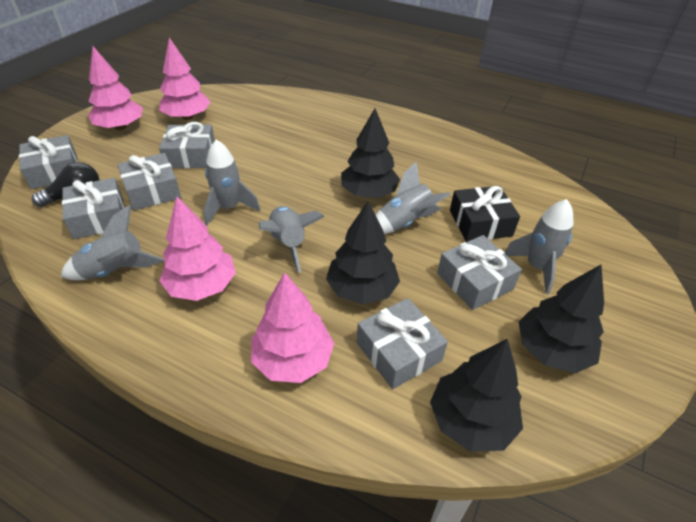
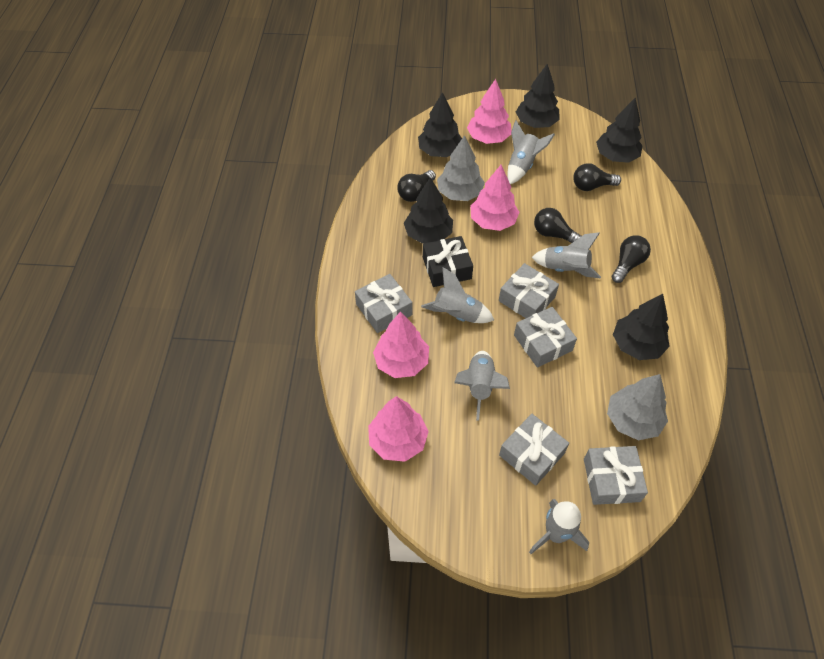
black light bulb: [32,162,99,207] = 1 -> [397,170,436,202] [534,208,582,243] [573,163,621,191] [612,235,651,283] = 4
black tree: [326,201,400,305] [341,108,400,198] [430,339,523,452] [519,265,604,373] = 4 -> [404,177,453,244] [418,92,462,157] [516,64,560,128] [596,98,643,163] [613,294,670,360] = 5
grey gift: [19,135,78,189] [62,178,124,239] [118,153,181,211] [159,122,215,168] [357,298,448,389] [437,235,522,310] = 6 -> [355,274,412,333] [499,263,559,318] [499,414,569,486] [514,307,577,368] [584,446,648,505] = 5
grey tree: none = 0 -> [437,135,485,201] [607,374,668,440] = 2

